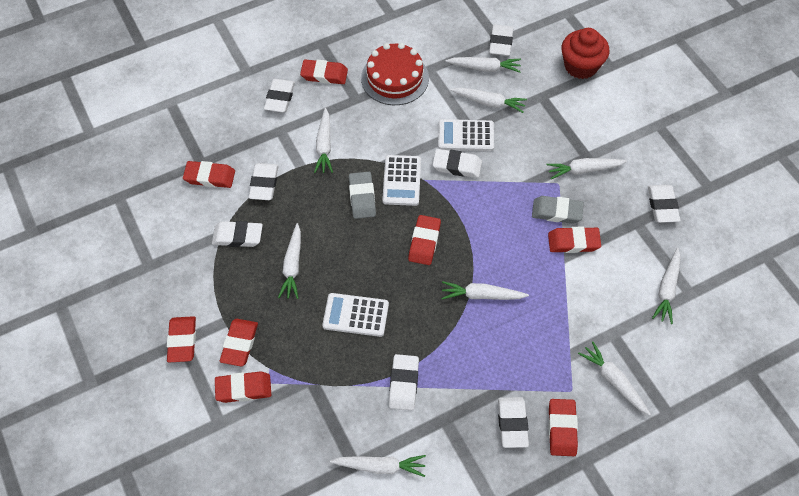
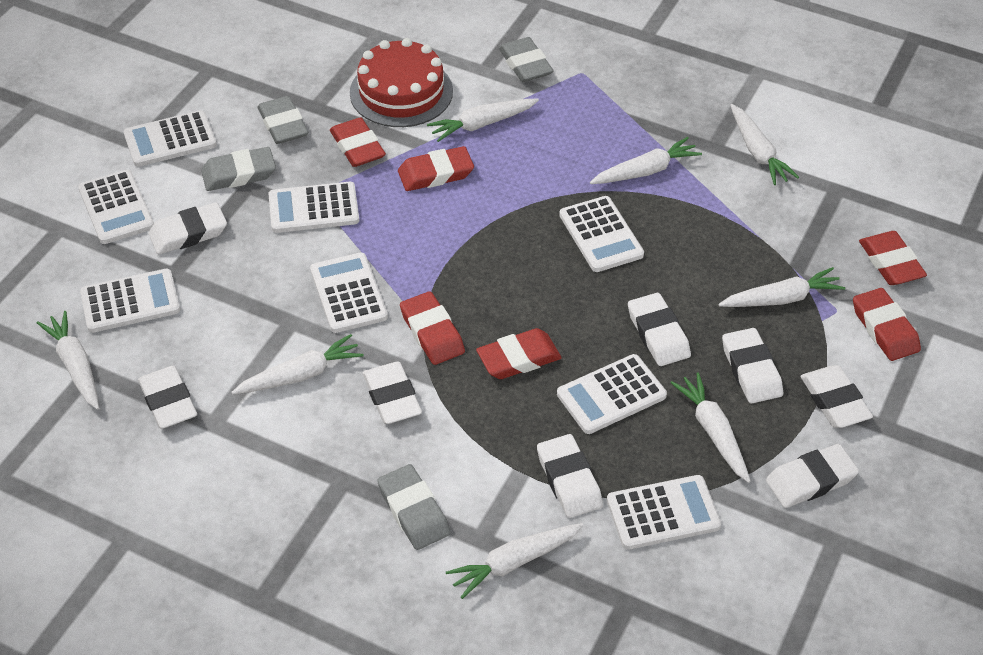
grey eraser: [349,172,376,219] [532,196,584,224] = 2 -> [201,147,276,191] [258,96,308,144] [377,464,450,550] [499,37,554,82] = 4
red cupcake: [562,28,609,79] = 1 -> none = 0
red eraser: [167,316,196,362] [183,161,235,188] [215,372,271,403] [220,319,258,367] [300,60,348,84] [408,215,441,265] [548,227,601,253] [548,399,578,456] = 8 -> [330,117,386,167] [398,146,474,191] [400,291,465,365] [476,328,562,379] [853,288,921,361] [859,231,927,285] = 6
white calculator: [322,293,389,337] [382,155,421,206] [438,119,494,151] = 3 -> [78,170,154,244] [80,269,180,333] [124,110,217,167] [268,182,359,233] [310,253,388,333] [557,354,667,434] [559,196,644,272] [607,475,721,550] = 8
white carrot: [278,223,301,299] [314,108,333,173] [330,455,426,477] [441,281,529,300] [445,57,521,73] [450,88,527,113] [547,158,627,179] [578,341,651,415] [652,248,681,324] = 9 -> [37,311,99,410] [231,334,364,394] [427,98,539,142] [446,523,584,599] [590,137,702,184] [671,372,751,483] [718,267,845,307] [730,104,799,185] = 8

